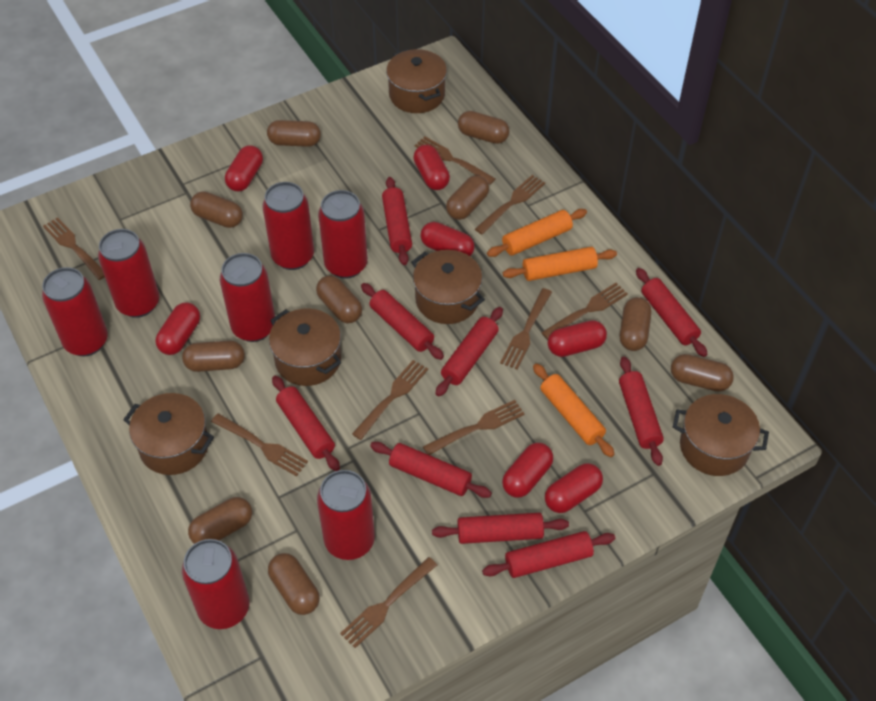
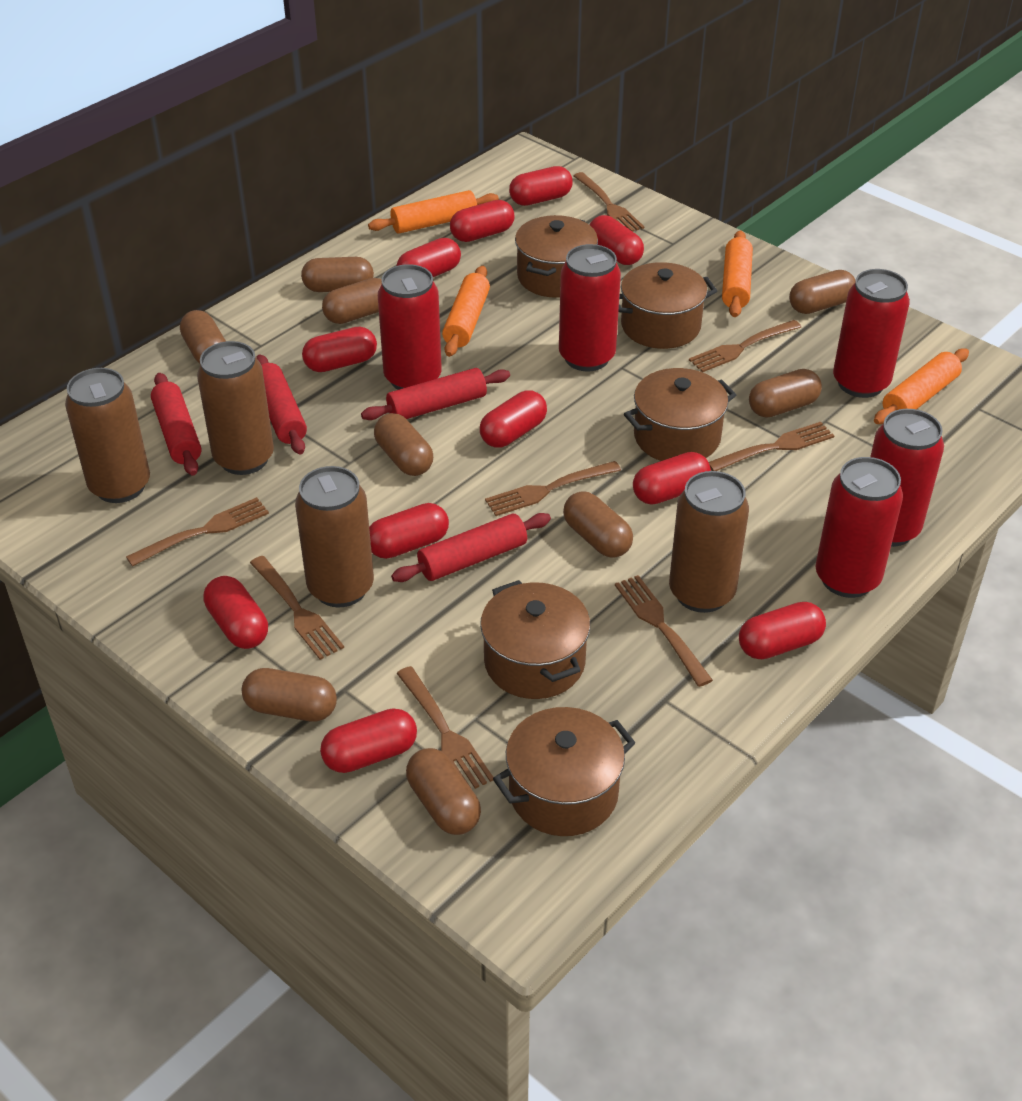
brown can: none = 0 -> [65,368,150,503] [197,341,274,475] [295,466,374,607] [669,471,749,613] = 4
brown capsule: [182,340,245,372] [188,497,252,544] [190,192,243,228] [267,120,321,147] [268,553,320,615] [316,275,362,323] [446,175,489,220] [458,111,510,144] [620,297,652,351] [671,354,734,392] = 10 -> [180,310,226,364] [242,668,337,722] [301,257,374,292] [322,278,382,324] [374,413,433,476] [406,748,481,835] [563,491,633,558] [749,369,822,418] [789,270,856,314] = 9
brown fork: [43,217,105,280] [211,413,308,476] [340,557,437,648] [352,360,428,440] [415,136,496,185] [423,400,525,455] [475,175,545,234] [500,288,552,369] [541,283,628,340] = 9 -> [126,497,269,567] [250,556,344,660] [396,666,494,789] [485,461,621,516] [574,172,644,232] [615,575,713,687] [689,320,801,372] [709,422,834,471] = 8
orange rolling pin: [487,209,587,257] [503,247,617,281] [533,363,615,457] = 3 -> [368,190,499,234] [442,266,490,357] [722,230,753,317] [874,348,969,424] = 4
red can: [42,267,108,357] [98,229,159,318] [182,539,250,629] [220,253,276,342] [262,182,314,270] [317,470,375,560] [318,190,368,279] = 7 -> [378,264,442,390] [559,244,621,371] [816,457,903,598] [833,269,910,398] [870,409,944,547] = 5
red capsule: [156,303,200,355] [225,145,263,191] [413,145,450,190] [421,222,474,256] [502,443,553,498] [545,463,603,513] [548,320,607,357] = 7 -> [204,576,268,649] [302,327,377,372] [320,708,417,773] [369,503,449,559] [396,238,461,277] [450,200,514,242] [480,390,547,448] [509,166,573,206] [590,215,644,265] [633,452,711,505] [739,602,826,659] = 11
red rolling pin: [272,376,340,471] [361,283,444,360] [370,442,492,498] [382,177,412,265] [432,513,569,544] [436,307,503,397] [482,531,615,578] [619,356,664,466] [636,268,707,357] = 9 -> [151,373,202,476] [256,354,307,454] [361,368,510,420] [391,513,551,582] = 4

